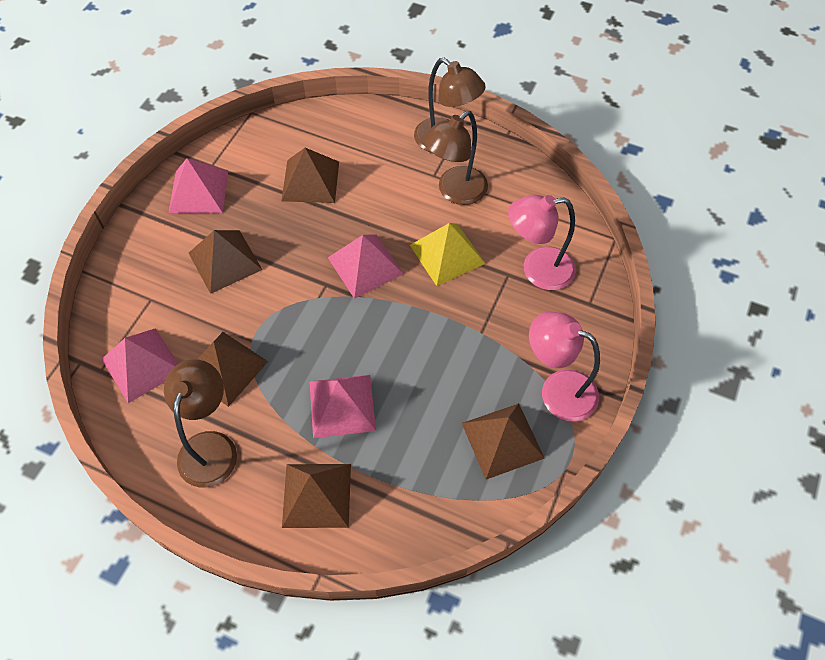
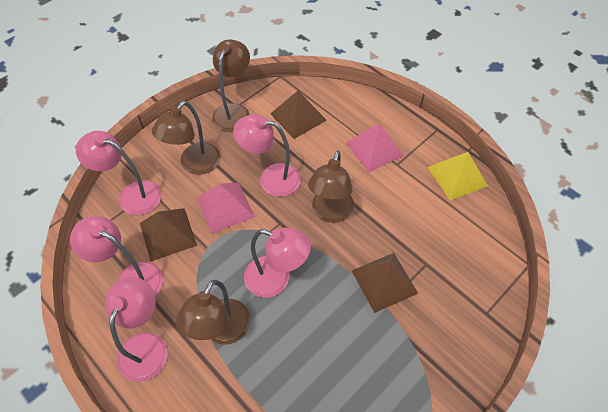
brown lamp: [164,359,237,487] [414,58,486,152] [423,111,488,205] = 3 -> [152,101,220,175] [176,280,250,345] [212,39,250,132] [308,151,354,223] = 4
brown pyramid: [189,230,262,294] [198,332,268,407] [281,148,339,203] [282,464,351,528] [462,403,545,479] = 5 -> [140,208,197,261] [270,91,327,139] [352,253,418,313] = 3
pink lamp: [508,194,576,290] [529,312,600,422] = 2 -> [70,216,163,296] [76,131,162,215] [105,277,168,382] [233,114,301,197] [244,228,311,298] = 5
pink pyramid: [102,328,178,403] [169,158,228,213] [309,375,376,438] [328,234,404,299] = 4 -> [197,183,255,234] [346,123,404,172] = 2

